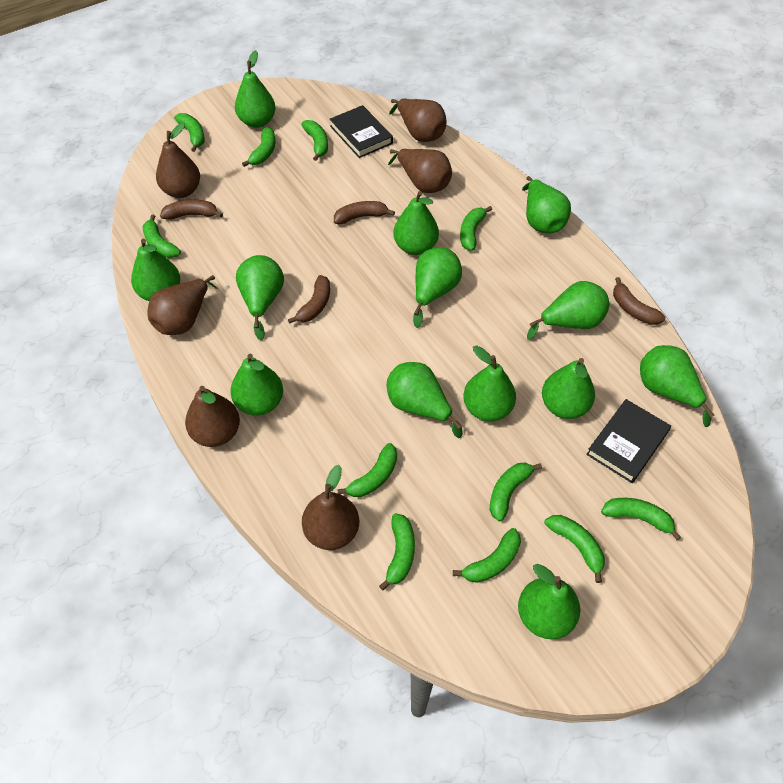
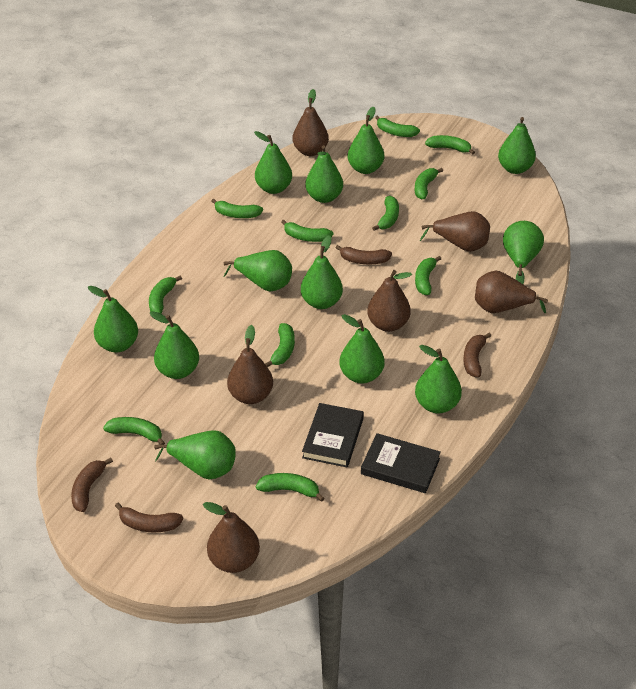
green pear: [131,239,180,301] [230,354,283,416] [235,50,275,128] [236,255,284,341] [387,362,463,438] [394,191,439,255] [413,247,462,328] [463,346,516,421] [518,564,580,639] [522,176,571,234] [527,281,609,340] [542,358,595,419] [640,345,714,427] = 13 -> [88,286,138,352] [150,311,199,379] [154,430,236,479] [224,250,292,291] [254,131,292,194] [301,235,343,309] [305,145,343,203] [339,314,385,384] [347,107,384,174] [415,345,462,413] [498,117,536,174] [503,221,544,284] = 12

